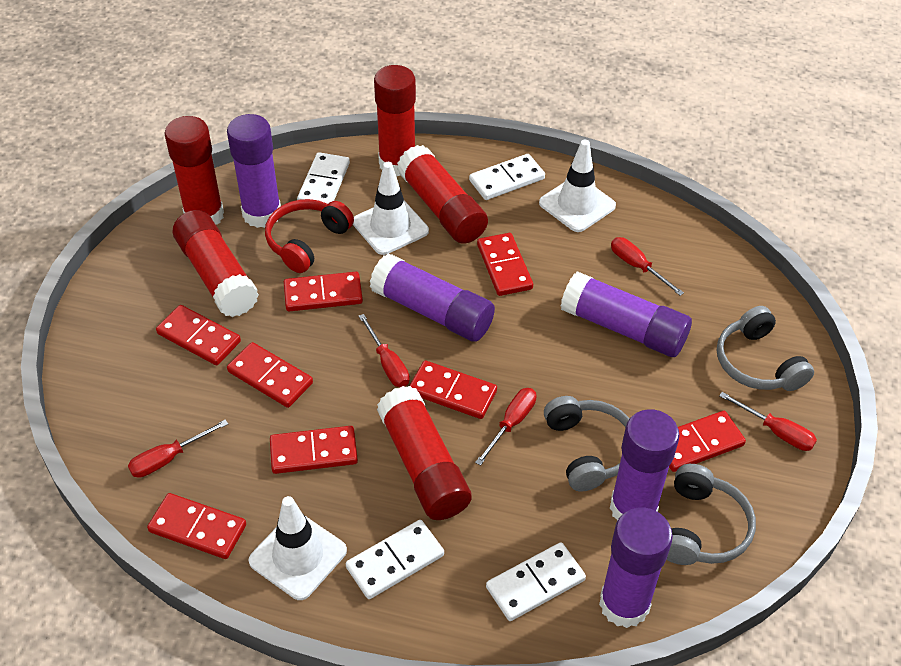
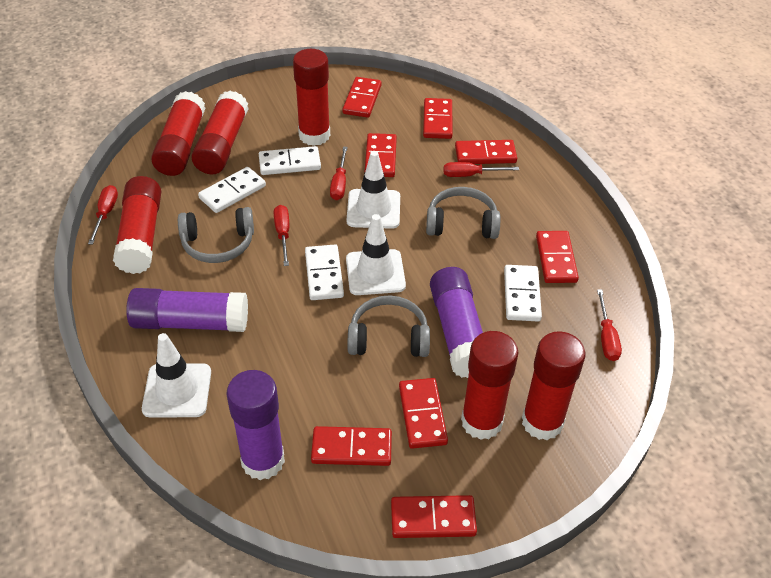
purple glue stick: [227,114,281,228] [370,253,495,342] [561,271,692,357] [599,508,673,628] [610,409,680,521] = 5 -> [126,288,248,332] [227,370,285,480] [430,267,483,378] = 3
red glue stick: [164,116,224,224] [173,210,259,317] [374,65,416,177] [377,386,472,520] [397,145,488,244] = 5 -> [113,176,161,274] [151,91,205,176] [191,91,249,174] [293,49,330,146] [461,331,518,440] [522,331,585,440] = 6
red headphones: [265,199,354,273] = 1 -> none = 0

